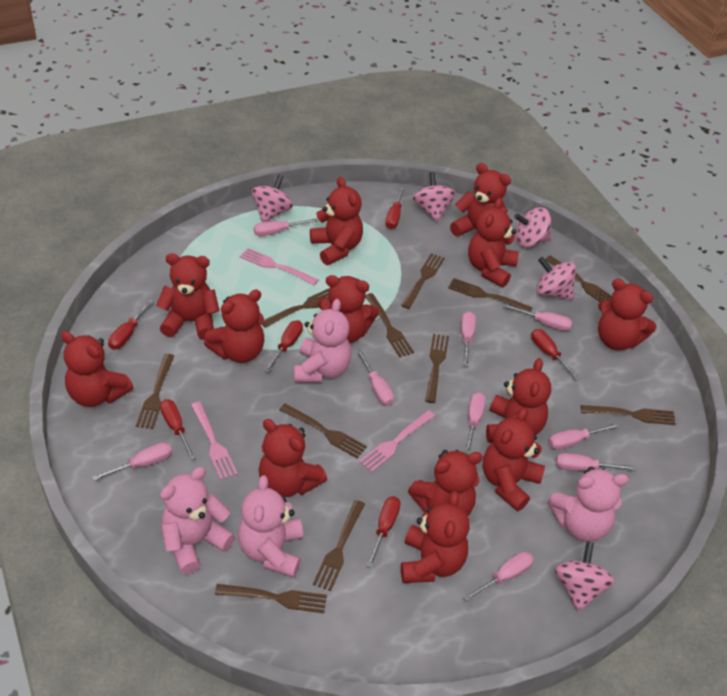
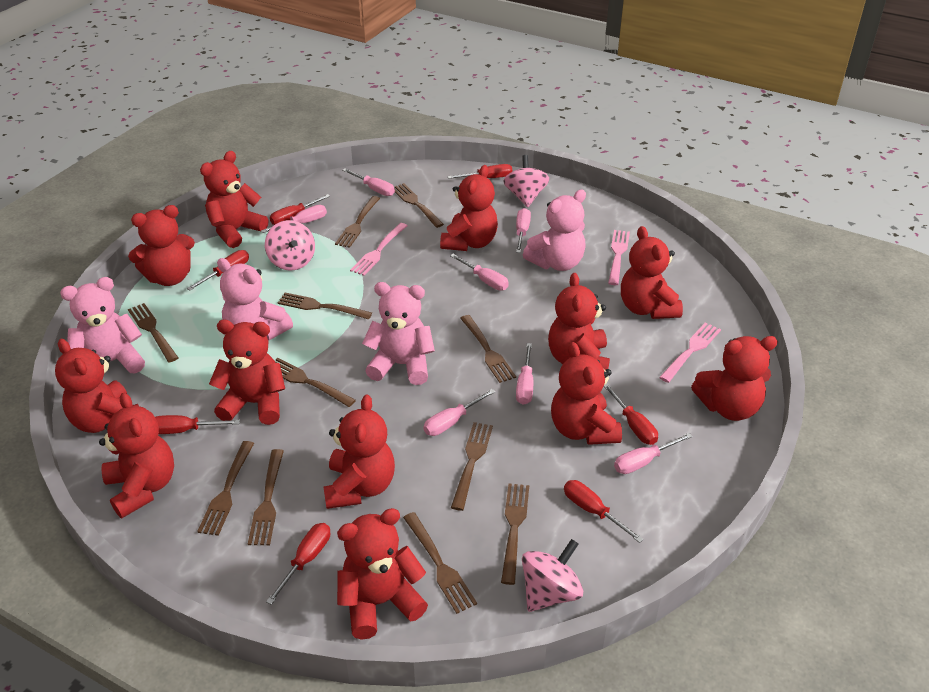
pink screwdriver: [93,442,172,481] [254,219,318,236] [357,350,394,406] [461,311,476,366] [463,552,534,602] [465,392,486,454] [503,304,572,331] [549,423,619,450] [556,453,635,471] = 9 -> [261,205,327,233] [342,168,395,196] [424,389,495,436] [450,254,509,290] [516,208,531,253] [516,343,533,405] [614,433,693,474] = 7
pink spinning top: [252,174,293,222] [413,172,456,222] [514,207,551,247] [537,257,576,300] [555,541,615,612] = 5 -> [265,220,315,271] [503,155,549,207] [522,539,583,612] = 3
red screwdriver: [108,300,154,349] [160,399,196,460] [264,320,303,373] [367,496,401,568] [385,186,405,229] [531,329,580,380] = 6 -> [155,415,240,434] [187,250,249,290] [266,523,330,605] [270,194,330,225] [448,164,512,179] [564,480,644,543] [604,383,658,445] = 7
red teddy bear: [61,331,133,407] [156,253,220,340] [204,290,264,363] [259,419,327,497] [310,176,363,265] [318,275,379,343] [401,491,470,583] [408,450,483,516] [450,163,511,236] [468,198,519,287] [483,408,545,511] [486,358,551,443] [598,279,657,350] = 13 -> [55,339,139,433] [99,393,174,518] [128,205,195,286] [200,151,268,248] [209,320,285,425] [324,394,395,509] [337,508,428,640] [440,165,498,251] [548,273,610,370] [551,342,622,445] [621,226,683,319] [691,336,778,421] = 12

